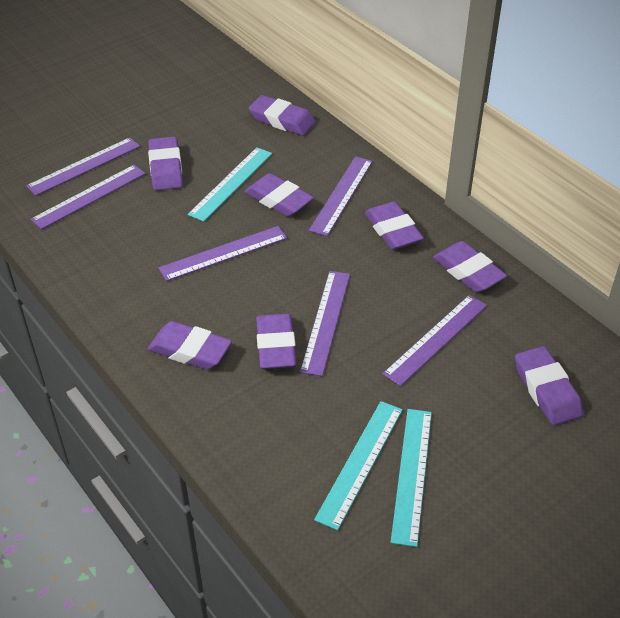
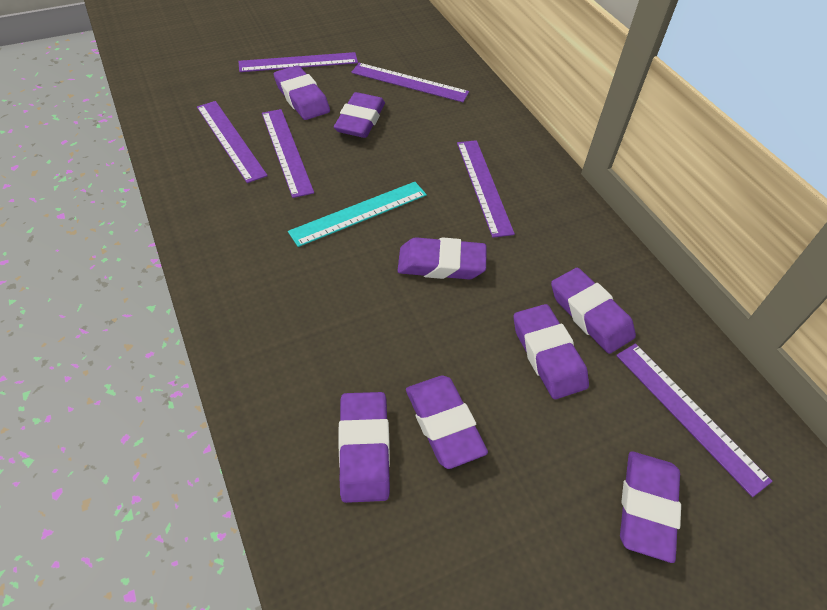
turquoise ruler: [188,147,272,222] [314,401,403,530] [391,409,432,547] = 3 -> [288,182,427,247] = 1

